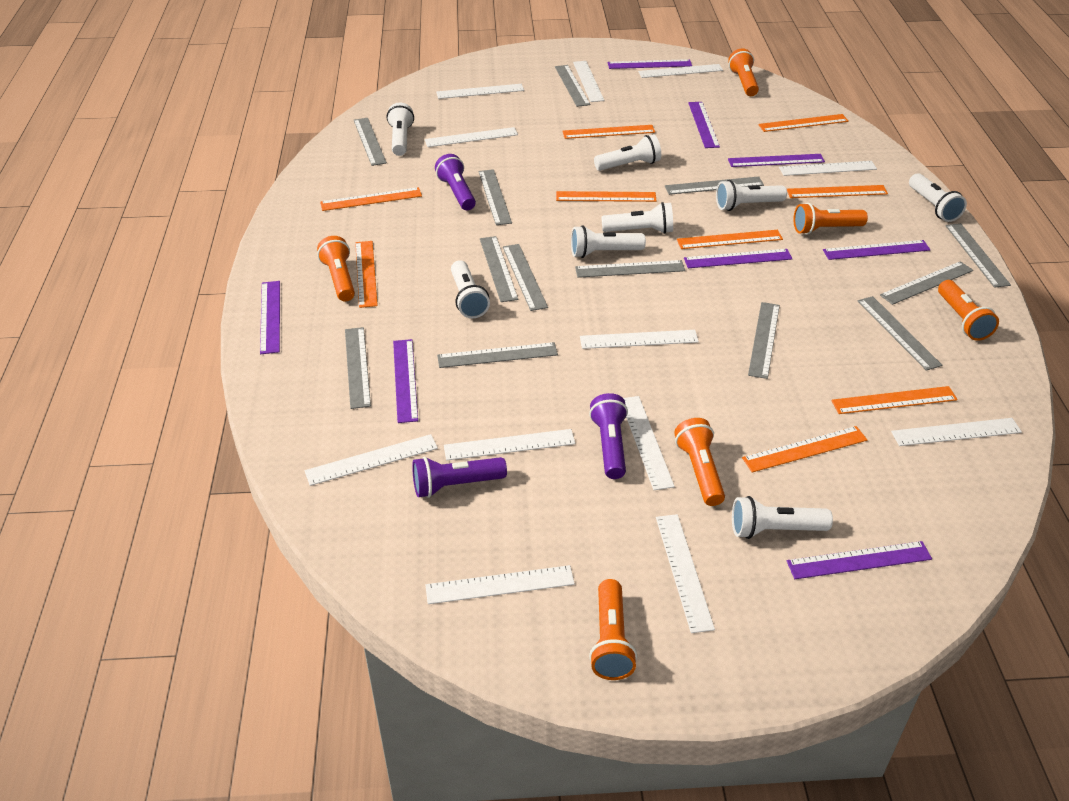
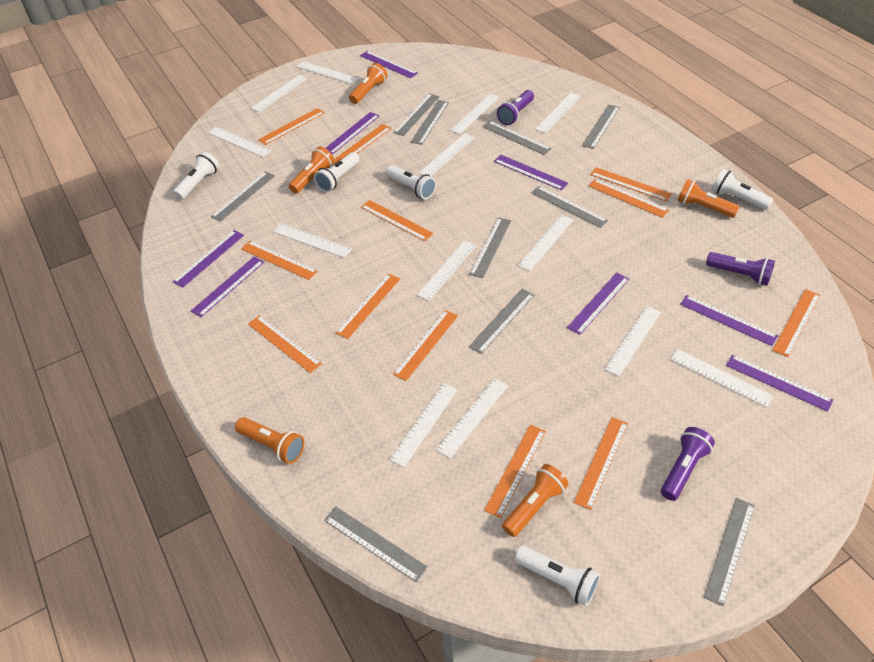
grey ruler: [345,327,371,409] [354,118,387,166] [437,342,558,368] [478,169,512,225] [480,236,518,302] [503,244,548,311] [555,65,590,107] [575,260,685,278] [665,177,764,195] [748,302,780,379] [858,296,942,371] [880,261,973,305] [945,223,1011,288] = 13 -> [211,171,275,222] [324,506,428,582] [393,94,440,136] [411,100,449,145] [469,217,511,278] [469,289,534,354] [482,121,551,155] [531,186,608,228] [582,104,620,149] [704,498,755,606] = 10
orange flashlight: [317,236,355,301] [589,579,637,680] [674,418,725,506] [728,48,759,96] [794,203,868,235] [938,280,999,341] = 6 -> [235,417,305,464] [289,146,334,193] [349,63,387,104] [502,464,569,537] [677,179,740,218] = 5
orange ruler: [320,187,422,211] [355,241,378,308] [556,191,657,202] [562,125,655,139] [677,230,783,249] [742,426,867,472] [758,114,849,132] [787,185,888,198] [831,386,958,414] = 9 -> [241,241,318,280] [248,315,322,373] [258,108,325,145] [334,124,391,164] [336,273,400,339] [361,200,433,241] [393,310,458,381] [484,425,546,518] [574,417,628,510] [589,179,669,218] [590,167,672,202] [772,289,820,357] = 12
white flashlight: [387,102,414,156] [451,260,490,318] [571,225,646,258] [594,134,661,171] [601,202,673,234] [716,180,787,211] [732,496,833,539] [909,173,967,222] = 8 -> [173,152,219,200] [314,152,360,192] [386,165,436,199] [515,545,600,606] [712,169,773,210] = 5
white ruler: [305,434,438,486] [425,127,518,147] [426,565,575,604] [436,84,524,99] [444,429,575,460] [573,61,604,102] [580,330,699,349] [623,396,675,490] [638,64,723,78] [656,514,715,633] [779,161,877,176] [891,418,1022,446] = 12 -> [208,126,271,157] [251,75,308,112] [273,223,352,258] [297,61,359,85] [389,383,458,467] [417,240,476,301] [419,133,475,176] [436,378,508,458] [450,93,499,134] [518,215,573,271] [535,92,581,134] [605,306,661,376] [670,349,773,407] = 13

